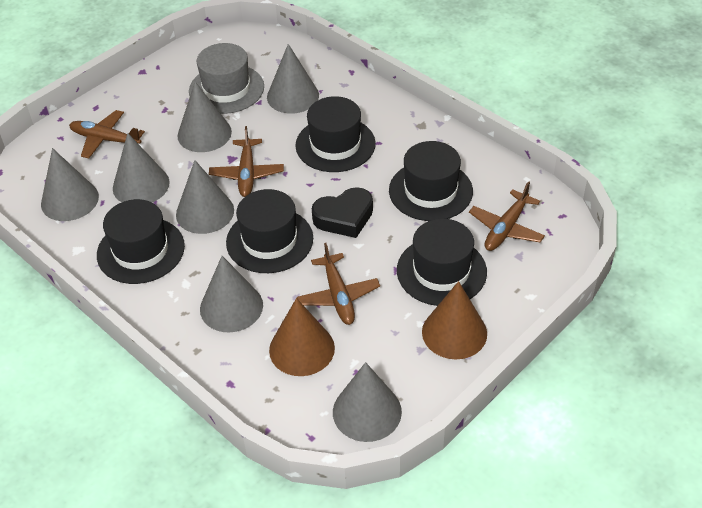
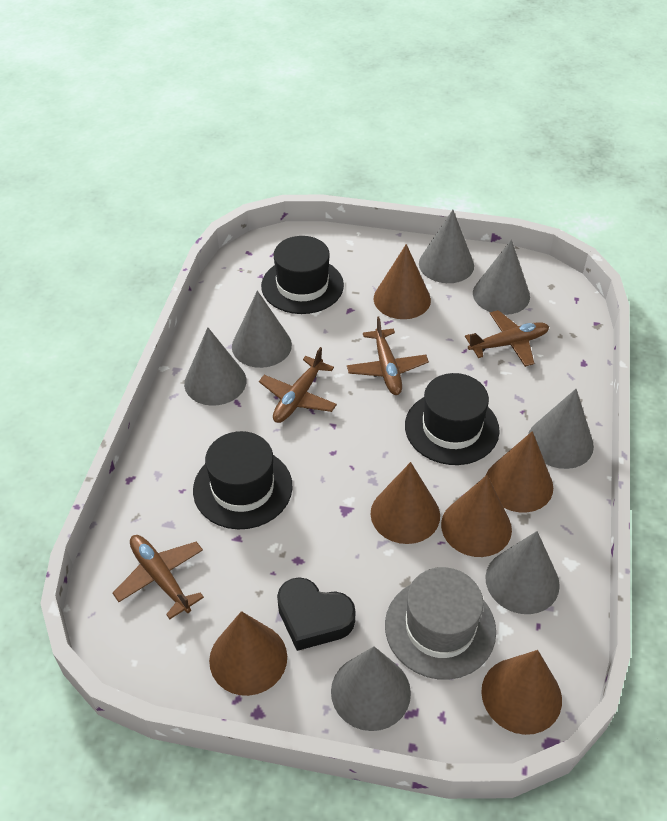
black hat: [97,199,185,284] [226,189,313,273] [295,96,376,172] [389,141,473,221] [397,219,487,306] = 5 -> [193,431,293,529] [261,236,344,314] [405,373,500,465] = 3
brown cone: [269,298,335,376] [422,281,487,359] = 2 -> [209,611,287,696] [370,462,440,544] [374,244,431,319] [441,475,512,557] [481,650,562,735] [486,431,553,513] = 6

